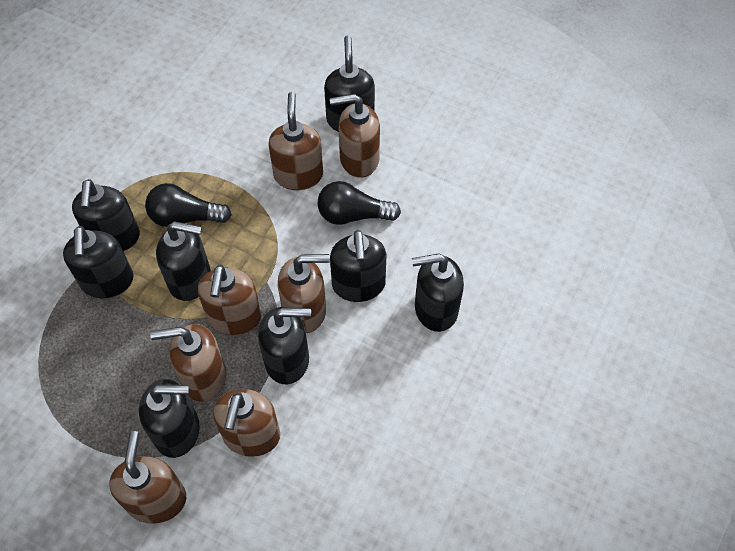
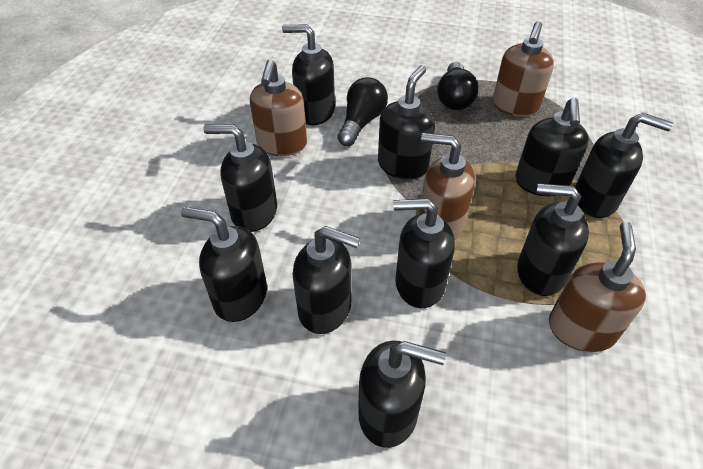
black soap dispenser: [63,226,134,298] [72,179,140,251] [139,379,200,458] [156,221,211,301] [258,307,311,384] [324,35,375,132] [330,230,386,302] [412,253,464,332] = 8 -> [181,207,267,322] [203,124,277,232] [282,24,335,125] [293,226,360,334] [358,340,446,448] [378,65,435,180] [393,198,455,308] [515,98,589,196] [517,183,589,296] [575,113,673,218] = 10
brown soap dispenser: [109,431,186,524] [150,324,226,402] [198,264,261,335] [213,389,280,457] [268,92,323,190] [278,254,330,333] [330,94,380,178] = 7 -> [250,59,307,156] [419,133,475,240] [493,21,554,117] [549,222,646,352] = 4

